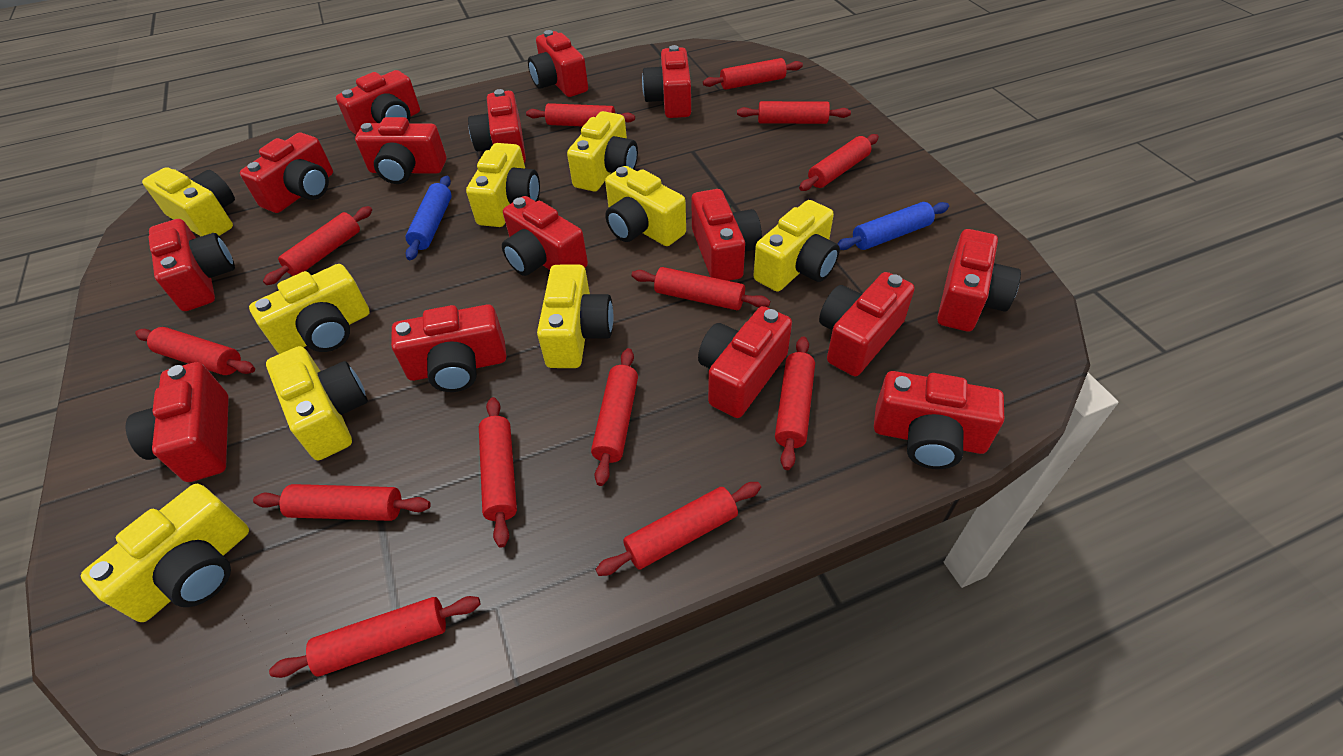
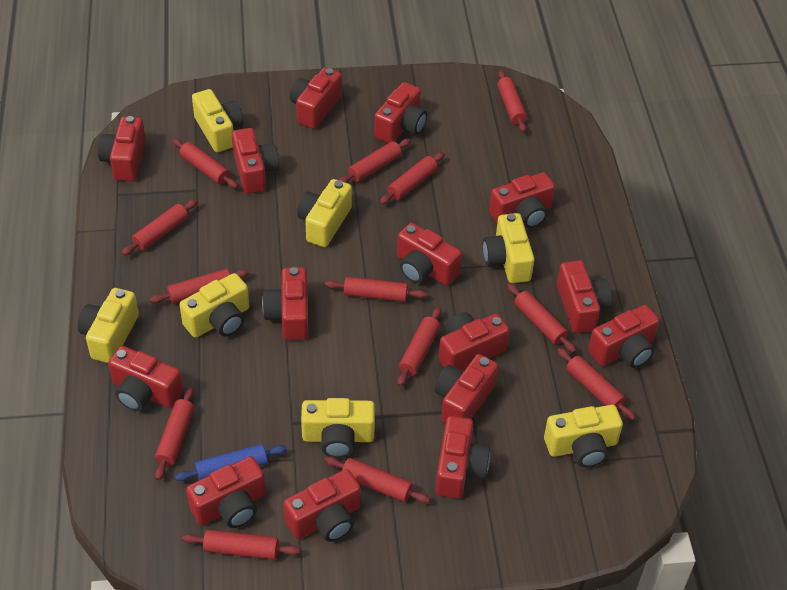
blue rolling pin: [405,176,452,260] [837,202,949,250] = 2 -> [175,444,287,481] = 1
yellow camera: [81,484,249,622] [142,167,235,236] [249,264,370,354] [266,346,368,460] [466,143,540,227] [537,265,613,368] [567,111,638,191] [605,166,686,246] [753,200,840,292] = 9 -> [78,288,139,363] [180,273,249,338] [192,89,243,152] [297,179,352,247] [301,398,375,458] [483,213,534,283] [544,405,623,467] = 7

